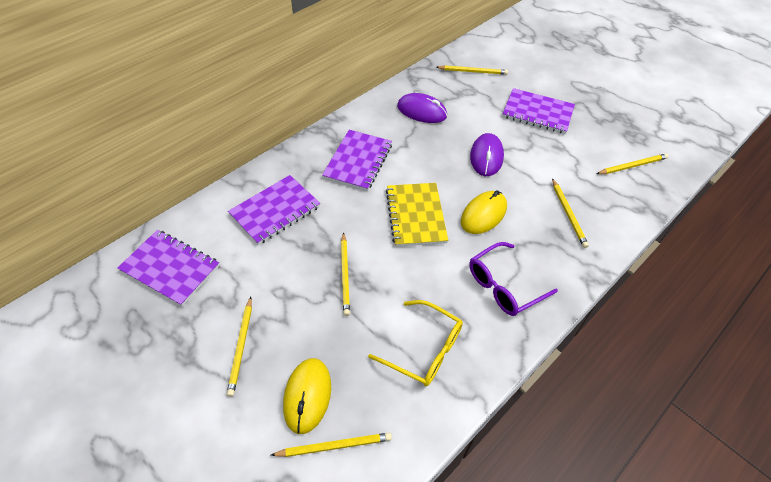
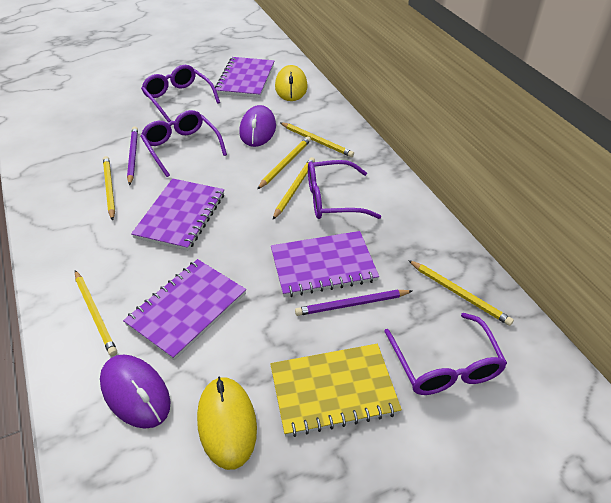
purple glasses: [469,242,558,316] = 1 -> [141,65,220,122] [141,110,227,177] [308,160,381,219] [384,313,507,395] = 4
purple pencil: none = 0 -> [127,126,138,186] [295,290,412,316] = 2
yellow glasses: [368,300,463,386] = 1 -> none = 0

